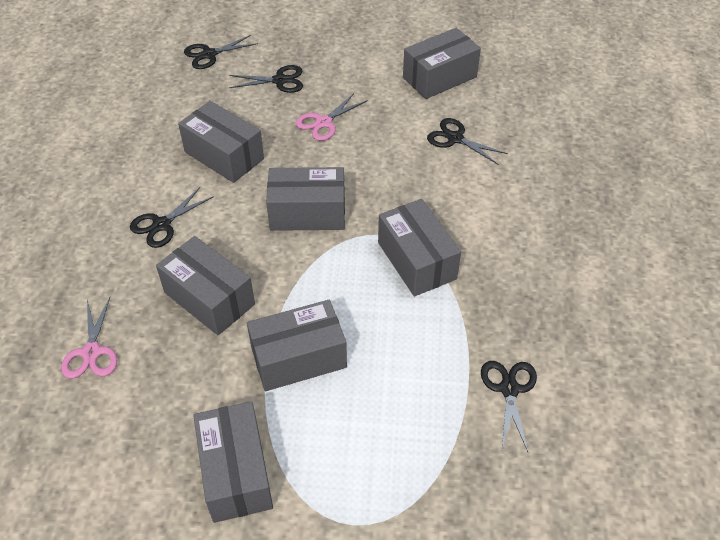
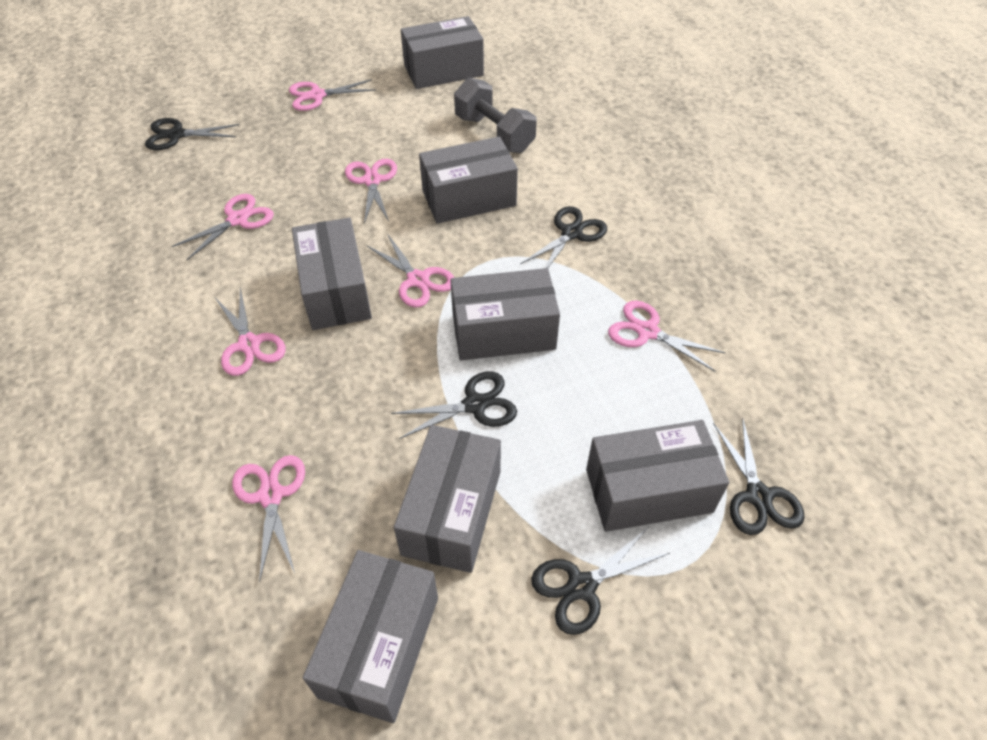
grey dumbbell: none = 0 -> [454,78,537,153] = 1
pink scissors: [61,297,117,379] [296,93,368,141] = 2 -> [171,194,274,260] [215,287,286,376] [232,455,305,582] [289,79,376,111] [345,159,397,224] [367,233,454,308] [608,301,726,371] = 7

